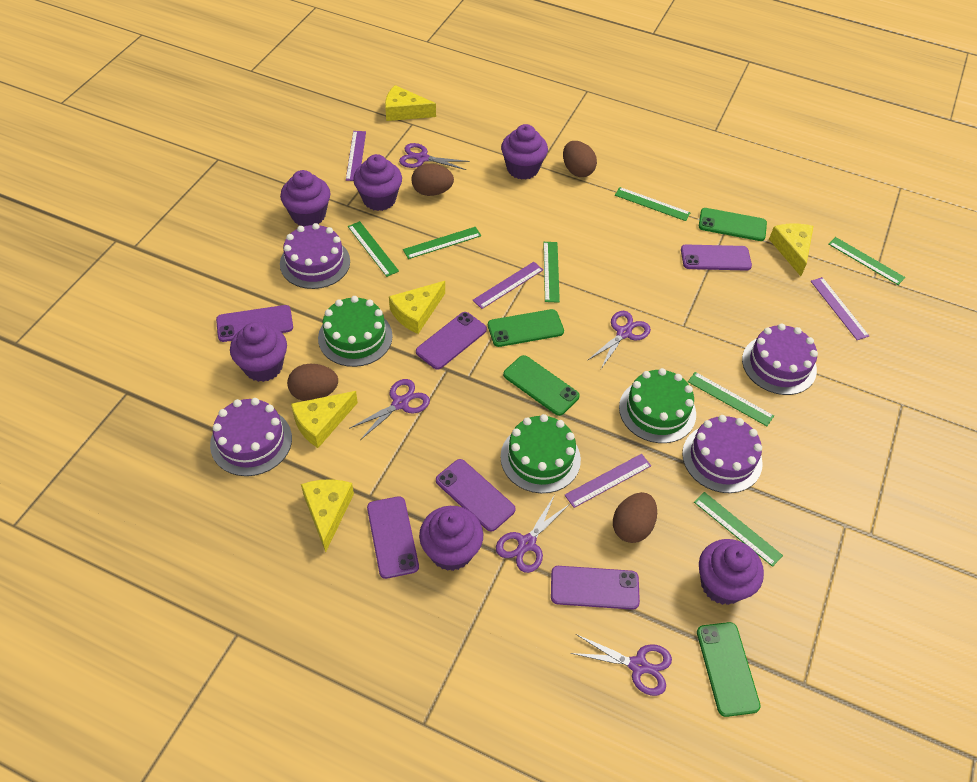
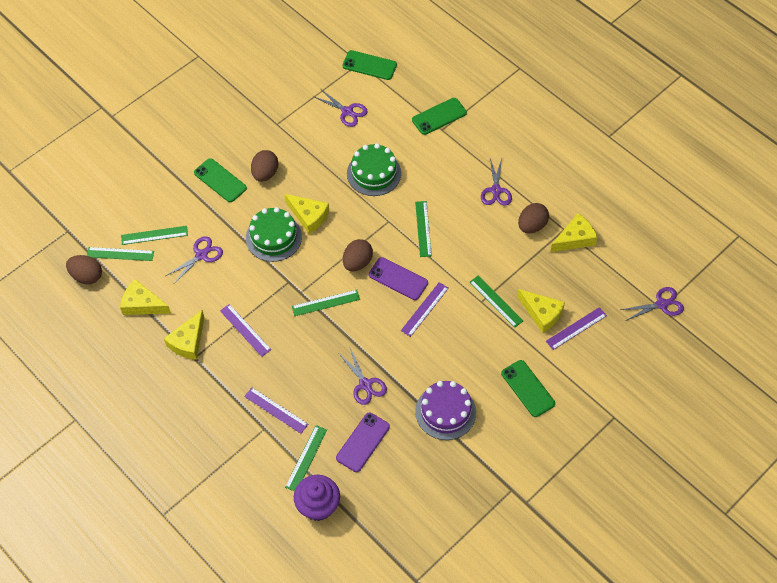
green cake: [318,296,393,367] [500,414,581,493] [619,368,696,443] = 3 -> [246,207,302,262] [347,143,401,196] = 2
green ruler: [348,221,399,277] [403,227,481,259] [543,242,560,303] [615,187,691,221] [688,372,774,426] [694,492,783,567] [829,237,905,285] = 7 -> [87,247,154,261] [121,226,188,245] [285,425,327,492] [292,290,360,316] [415,201,432,257] [470,276,523,328] = 6
purple cake: [210,398,292,476] [280,223,350,289] [682,415,763,493] [742,324,818,395] = 4 -> [415,381,476,440] = 1
purple cupcake: [230,322,287,382] [280,170,330,226] [353,154,402,211] [419,506,483,571] [501,124,548,180] [699,539,764,605] = 6 -> [294,475,340,521] = 1
purple phone: [216,305,293,342] [367,496,419,579] [416,312,487,370] [436,459,516,531] [551,566,640,610] [681,245,752,271] = 6 -> [336,412,390,472] [369,257,428,300] = 2

